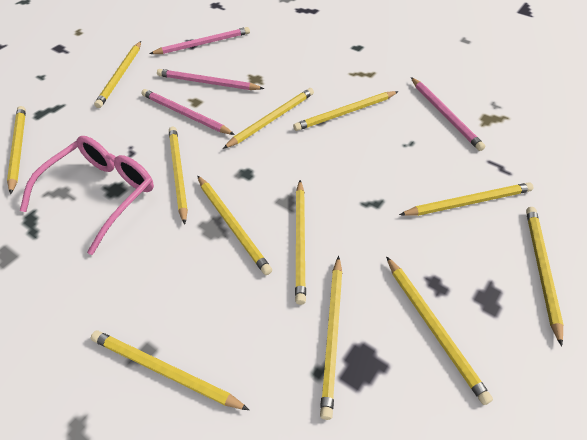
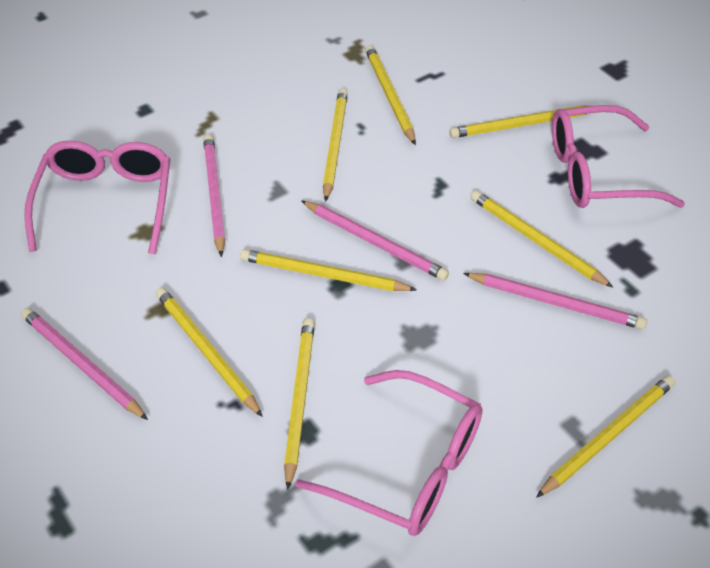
pink glasses: [20,136,154,255] = 1 -> [24,140,170,254] [295,370,482,536] [552,105,685,208] = 3
yellow pencil: [7,106,26,194] [91,330,249,410] [94,41,141,108] [169,127,188,224] [197,175,272,275] [223,88,314,149] [293,91,399,131] [295,180,306,305] [320,256,342,420] [386,256,493,405] [399,182,534,216] [526,207,564,347] = 12 -> [156,288,263,417] [240,249,417,291] [284,318,315,490] [323,88,348,202] [365,45,416,145] [449,105,588,138] [471,191,613,288] [536,375,675,498] = 8

